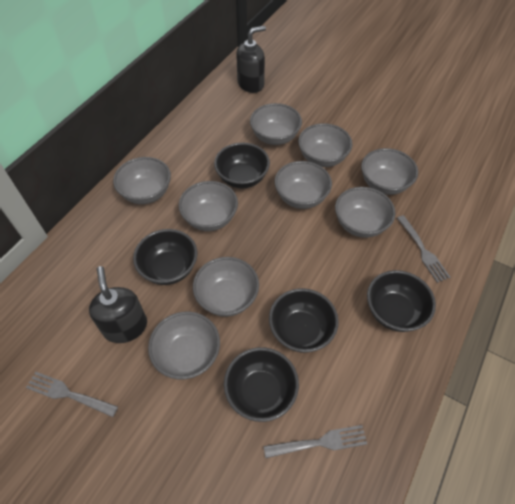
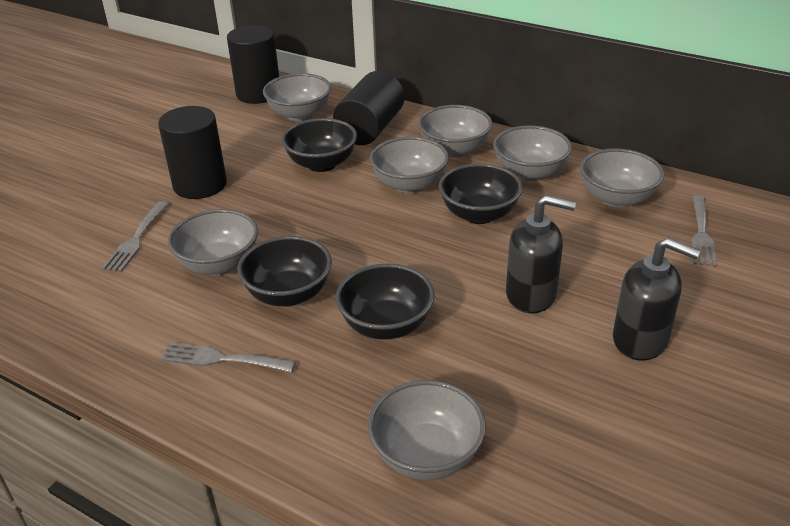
black bowl: [133,229,197,285] [214,142,270,188] [224,347,299,422] [269,288,339,353] [367,270,436,332] = 5 -> [237,236,332,306] [282,118,357,172] [336,264,435,340] [439,163,523,224] = 4
black cylinder: none = 0 -> [158,106,227,199] [227,25,279,104] [333,71,404,145] = 3
grey bowl: [113,157,171,204] [148,312,220,380] [179,181,238,231] [193,257,259,317] [250,103,302,145] [275,161,332,209] [298,123,352,167] [335,187,395,238] [361,148,418,195] = 9 -> [168,209,258,275] [263,73,331,121] [368,380,486,481] [370,137,449,193] [418,105,492,157] [493,125,572,181] [580,148,664,208] = 7

